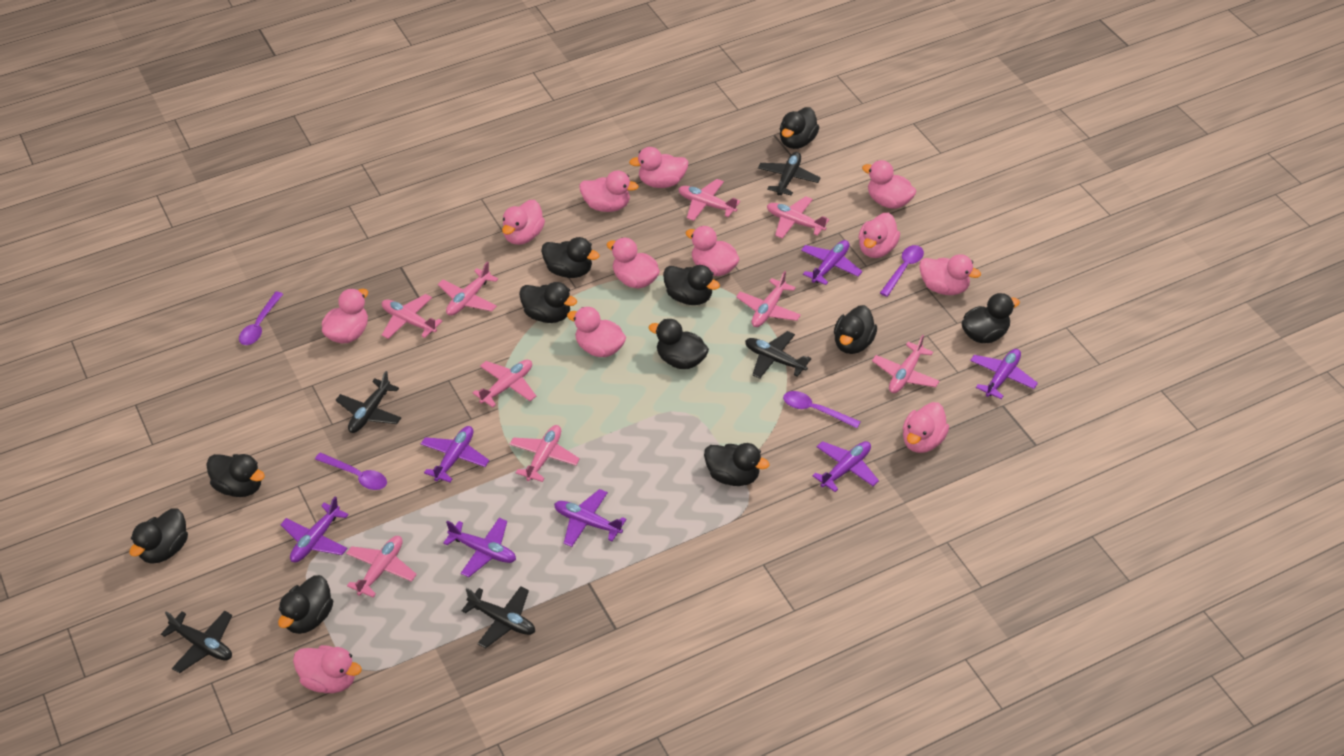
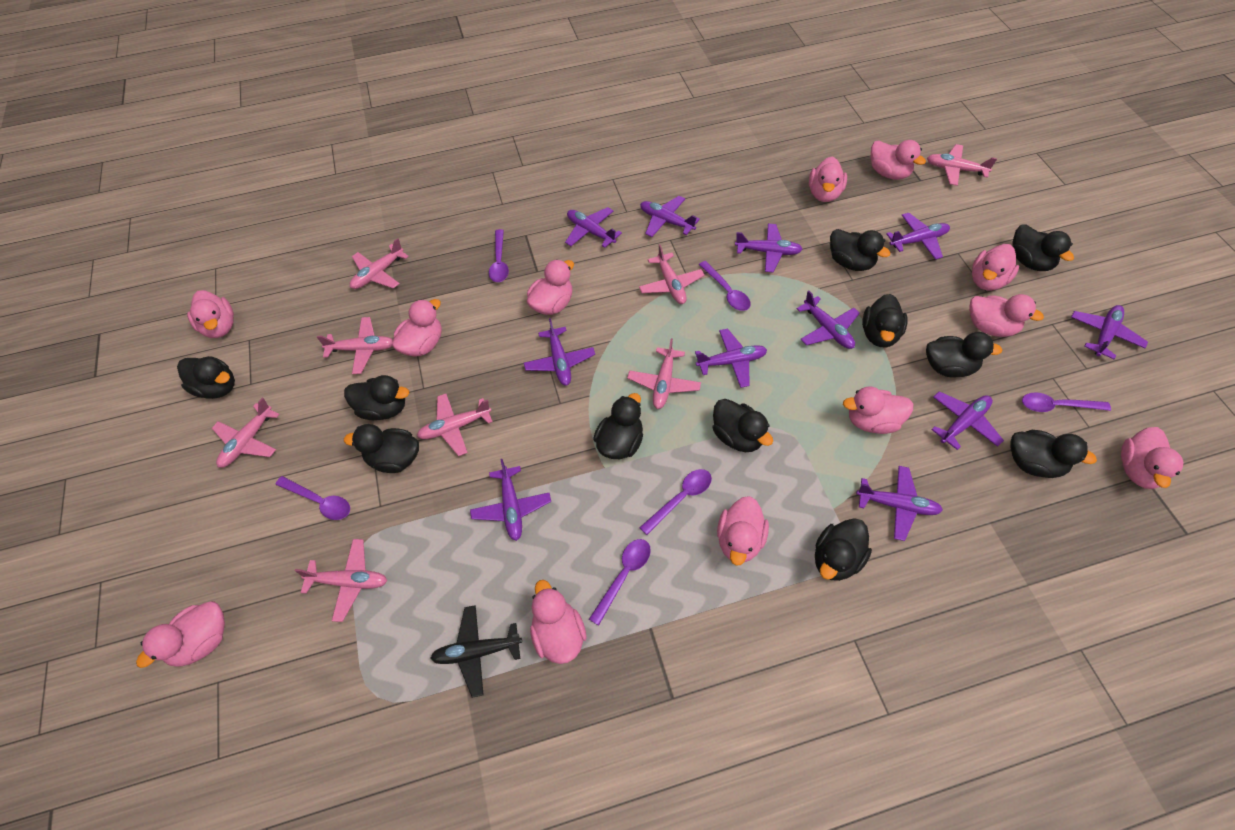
black plane: [161,611,232,673] [336,371,401,433] [461,586,535,648] [745,331,812,379] [758,152,821,196] = 5 -> [431,605,522,698] = 1
pink plane: [346,536,417,598] [382,294,442,339] [438,262,498,316] [473,360,536,408] [509,425,580,482] [679,179,740,221] [736,271,801,327] [767,196,829,239] [872,335,940,393] = 9 -> [212,398,280,468] [295,539,387,622] [317,317,393,374] [350,238,409,289] [417,394,493,456] [627,338,701,409] [639,244,705,304] [927,144,997,186] = 8
purple plane: [280,496,349,562] [421,426,489,482] [443,518,516,577] [554,489,626,547] [801,240,862,285] [812,441,879,492] [970,349,1038,399] = 7 -> [470,459,551,541] [524,318,595,386] [565,207,622,248] [640,196,700,237] [695,329,767,388] [735,224,803,272] [797,291,860,349] [856,466,943,541] [886,213,950,260] [931,391,1004,450] [1071,305,1148,359] = 11
purple spoon: [239,292,283,345] [315,453,387,490] [783,391,861,428] [880,245,924,297] = 4 -> [275,476,350,520] [489,229,509,282] [589,539,651,626] [639,469,712,535] [699,261,751,311] [1022,392,1111,412] = 6

